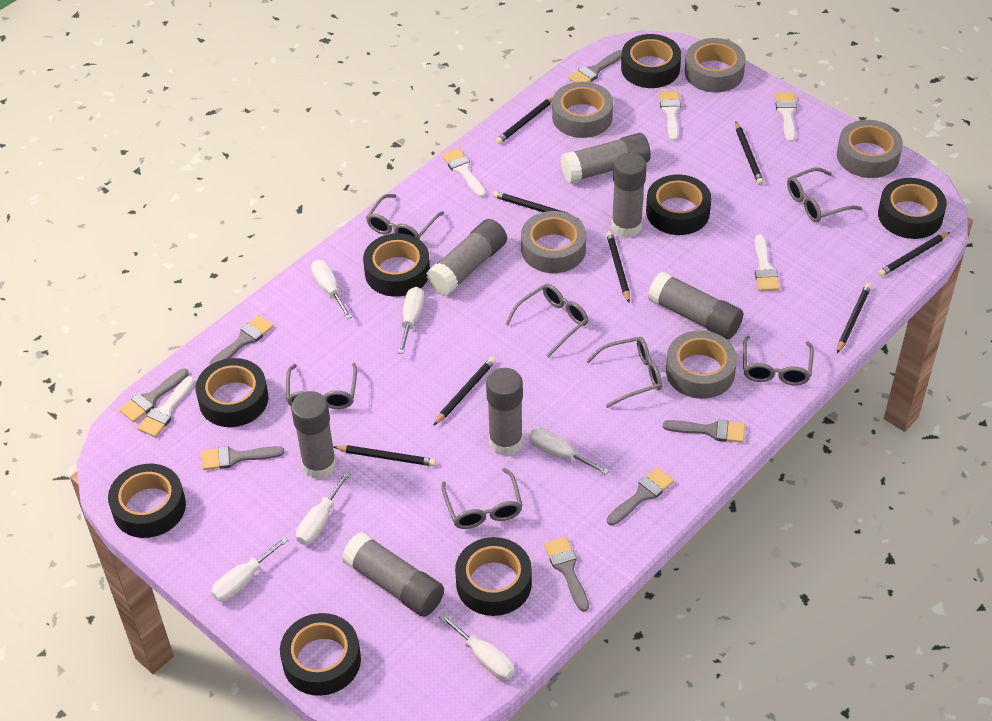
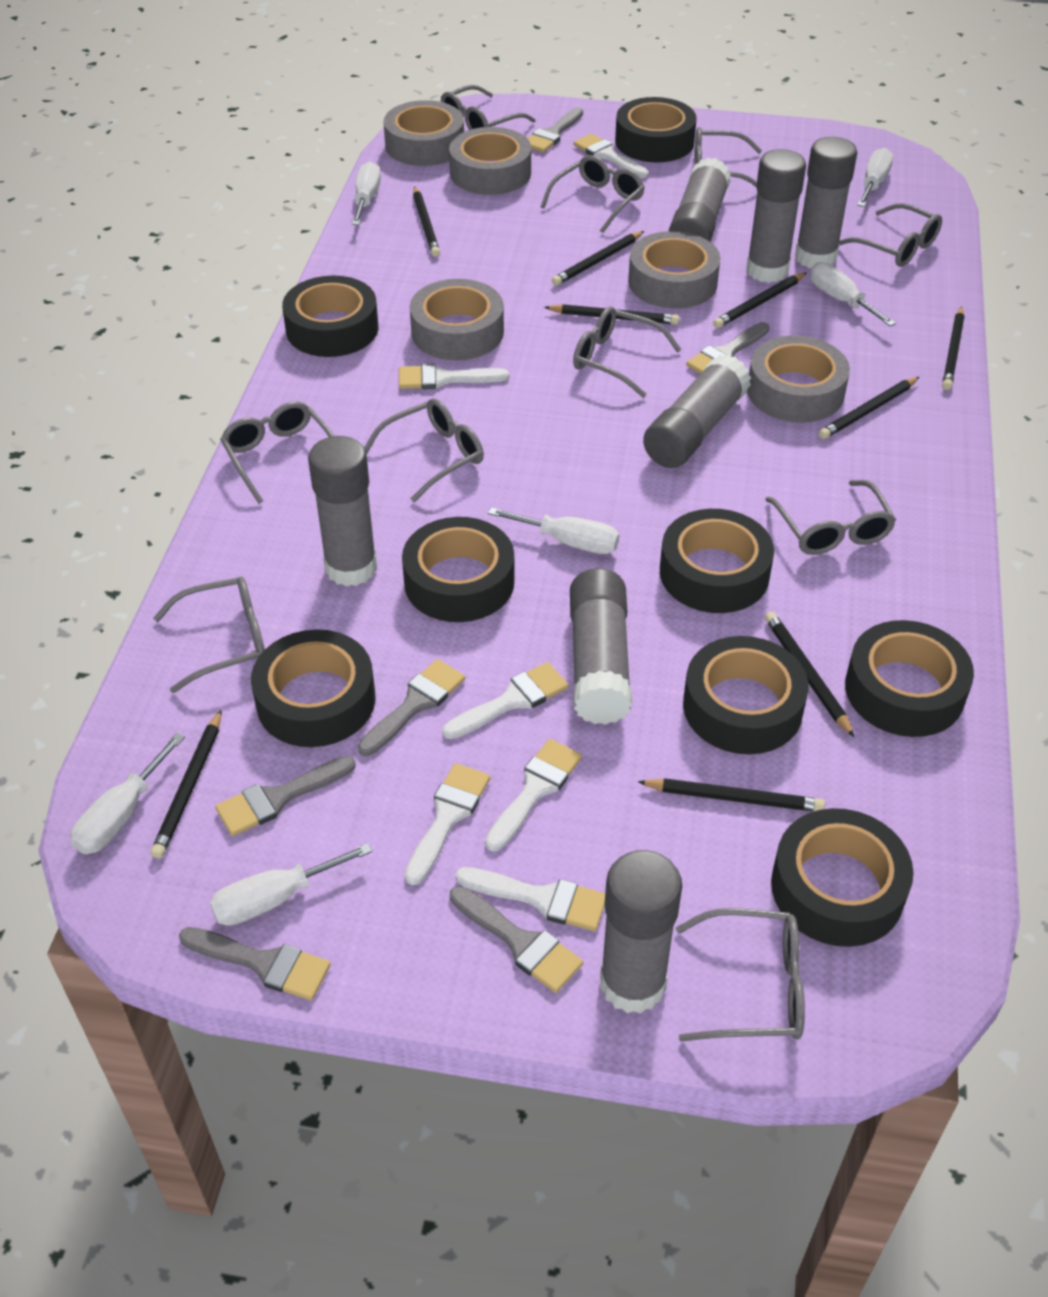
black pencil: [334,445,436,466] [434,357,496,425] [493,191,577,218] [495,97,553,144] [606,231,630,303] [735,121,764,185] [837,283,872,354] [878,232,950,277] = 8 -> [151,710,222,859] [413,186,440,257] [544,304,679,325] [552,231,644,286] [637,778,825,812] [713,272,807,328] [765,612,854,737] [819,377,919,439] [942,306,965,390] = 9
grey brush: [119,368,189,422] [202,446,285,470] [209,315,274,365] [544,537,589,612] [568,50,622,82] [607,467,674,526] [663,419,745,443] = 7 -> [179,927,331,1001] [215,756,356,836] [358,659,465,756] [450,886,583,993] [528,107,583,152] [686,322,769,374] = 6
grey glasses: [286,363,357,409] [366,194,444,240] [441,468,523,529] [506,284,588,358] [586,337,662,408] [743,336,814,385] [787,167,862,222] = 7 -> [154,576,265,693] [220,401,334,503] [364,398,484,502] [441,85,536,130] [541,155,645,233] [573,306,681,398] [676,908,805,1042] [694,127,762,187] [765,480,896,555] [839,203,942,267] = 10
white brush: [137,376,195,437] [442,148,486,197] [659,91,681,141] [755,234,780,291] [775,92,797,142] = 5 -> [399,364,509,389] [405,763,490,885] [442,662,568,739] [456,867,605,931] [485,739,582,851] [573,133,648,178] = 6

